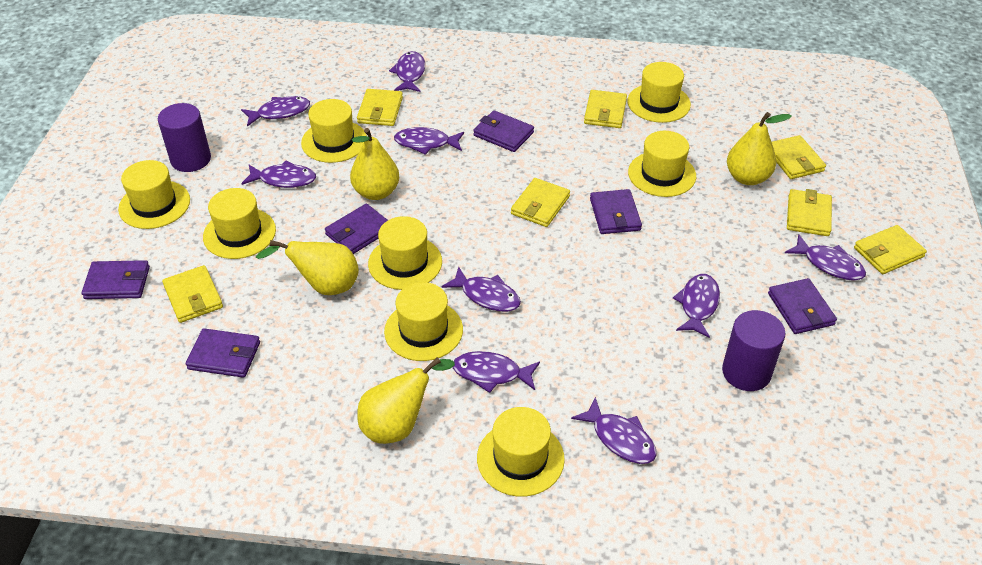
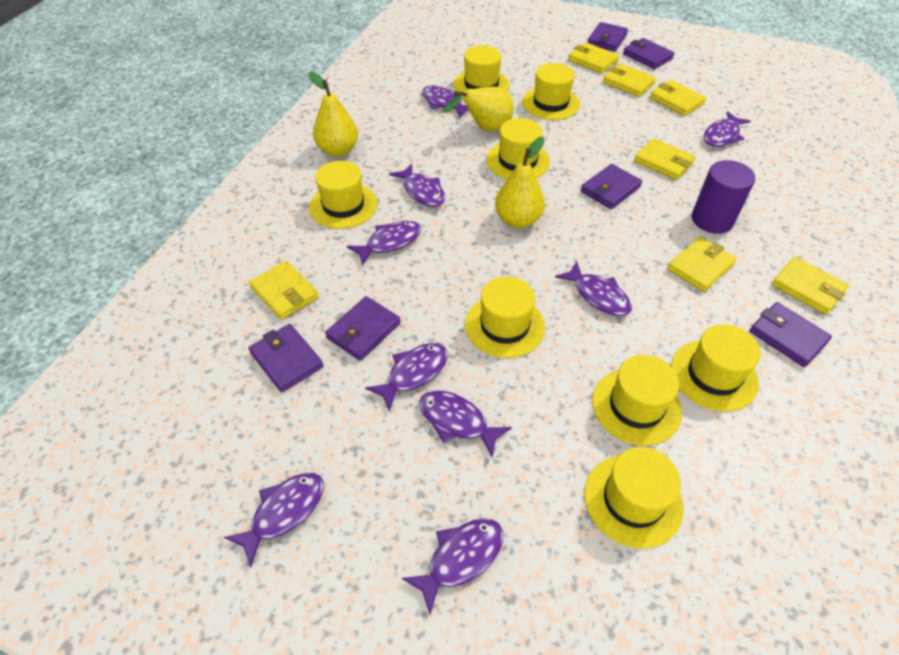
purple cylinder: [158,103,211,172] [722,310,785,391] = 2 -> [692,160,755,234] = 1
yellow pear: [256,240,359,295] [350,128,399,200] [357,357,455,444] [727,112,792,185] = 4 -> [309,71,358,157] [444,87,514,131] [495,137,545,228] = 3

